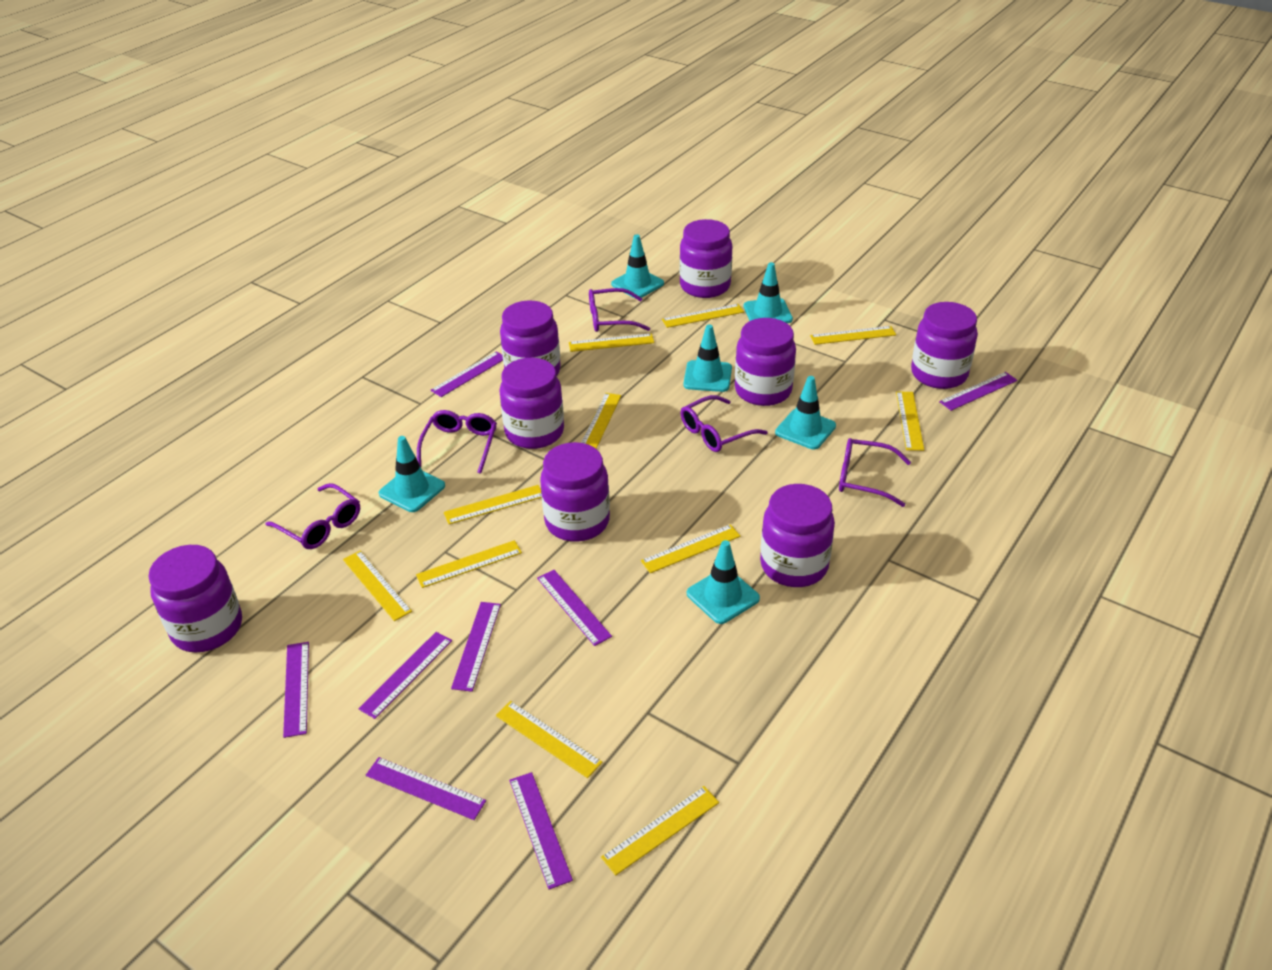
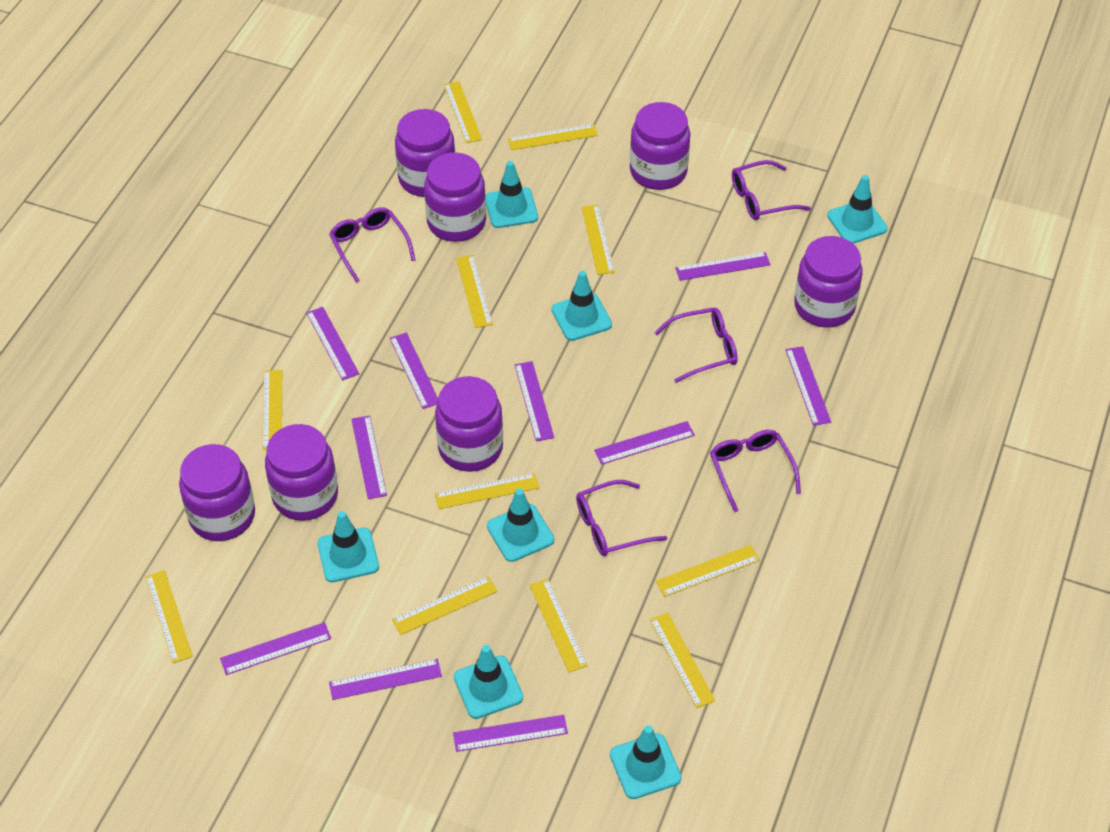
purple jar: [148,545,242,652] [499,358,564,449] [500,300,561,376] [540,442,610,541] [679,219,732,298] [735,318,796,406] [760,484,835,587] [911,302,978,389] = 8 -> [179,444,255,541] [265,424,338,521] [395,109,455,197] [424,153,486,242] [435,376,503,472] [630,102,690,190] [794,236,862,328] = 7
purple ruler: [283,642,309,738] [358,632,452,719] [366,757,486,820] [431,351,503,397] [451,602,501,692] [509,772,573,890] [537,570,612,646] [939,372,1017,411] = 8 -> [220,622,331,675] [306,307,359,380] [329,659,442,700] [351,415,387,499] [390,333,438,409] [453,715,568,752] [515,361,554,441] [594,421,695,465] [675,252,771,281] [786,346,831,426] = 10
turquoise traffic cone: [379,436,445,512] [611,234,664,298] [683,324,732,392] [687,540,760,624] [744,262,793,323] [775,376,836,449] = 6 -> [317,511,379,582] [454,645,523,719] [486,161,538,228] [487,488,554,562] [551,271,612,341] [610,725,682,799] [827,175,888,244] = 7

